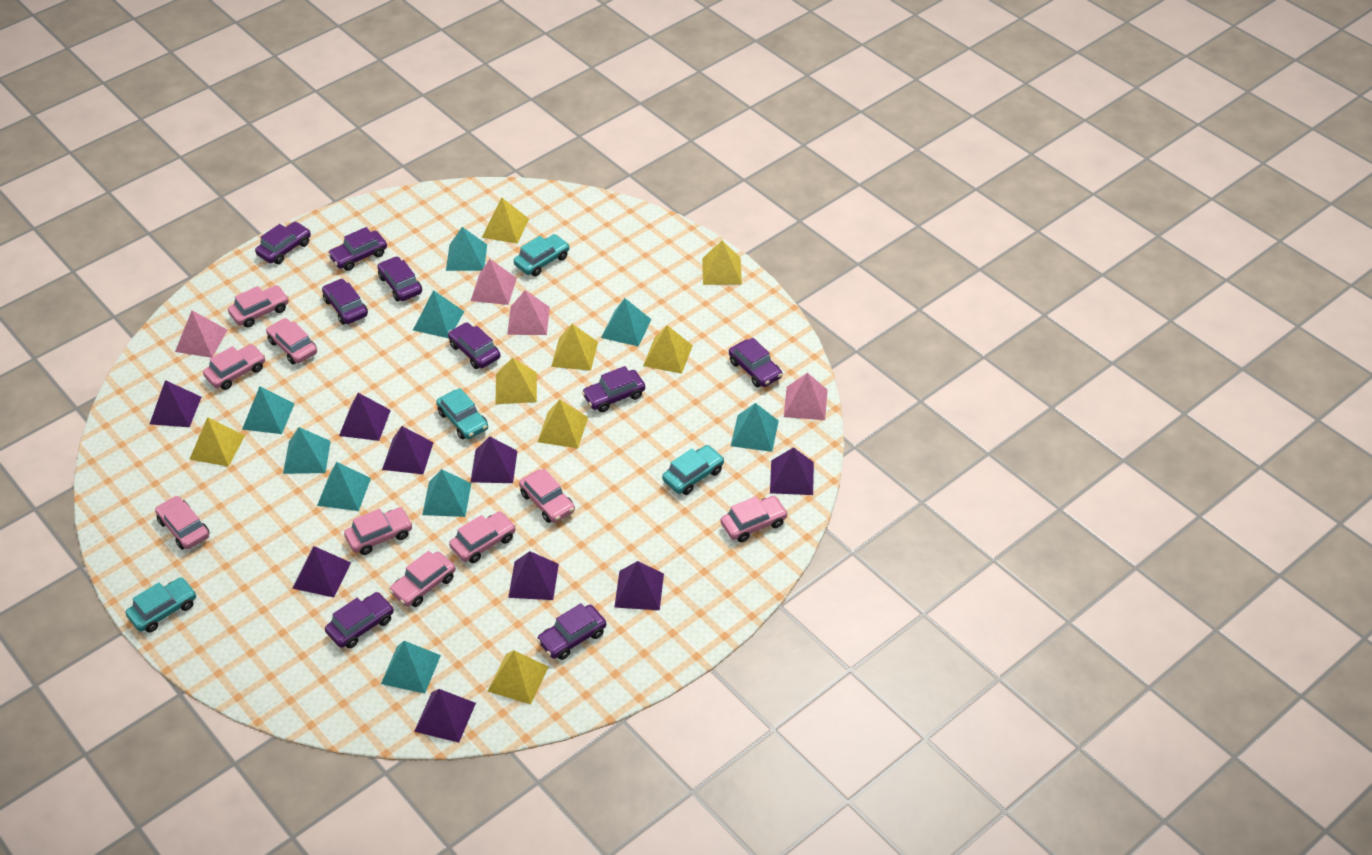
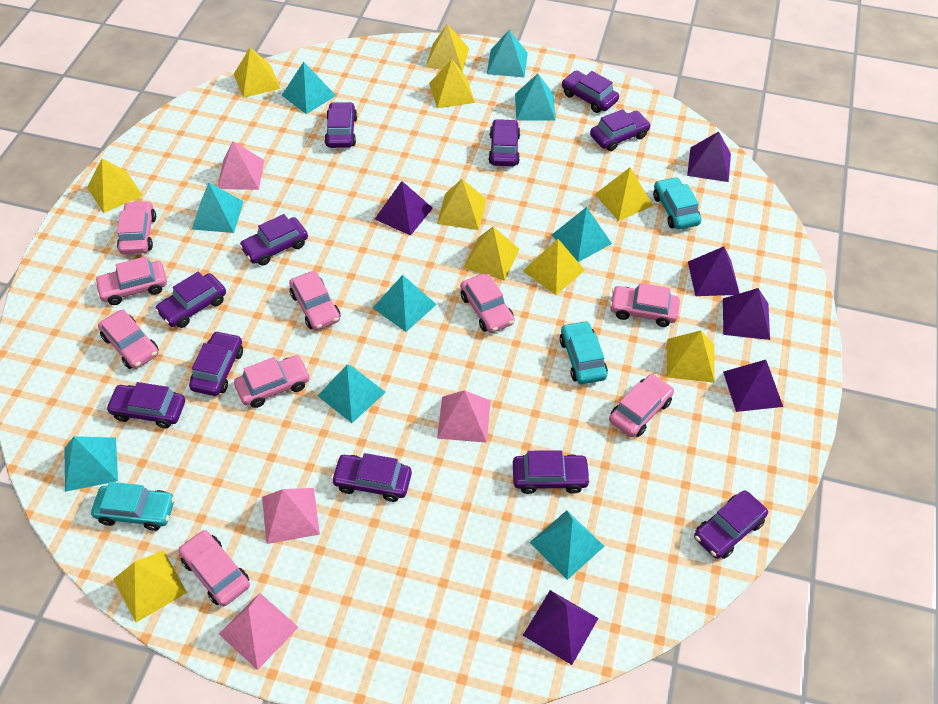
purple car: [255,222,311,264] [322,279,368,324] [325,592,394,648] [328,227,387,271] [377,256,422,301] [448,322,501,369] [537,603,606,660] [582,366,645,412] [729,338,782,387] = 9 -> [106,382,185,428] [155,271,226,328] [189,331,243,396] [239,214,308,266] [325,102,357,148] [331,453,412,502] [488,119,520,166] [513,450,591,494] [562,71,619,113] [590,109,651,151] [694,491,768,559] = 11
purple pyramid: [150,380,201,427] [292,546,351,597] [339,393,391,441] [382,426,434,474] [414,689,476,743] [471,436,517,483] [508,551,559,600] [614,561,664,610] [770,447,814,495] = 9 -> [375,181,433,236] [523,590,598,665] [687,131,731,182] [688,247,740,296] [723,288,770,340] [723,360,783,412] = 6
turquoise car: [126,577,196,633] [436,388,488,439] [514,234,570,276] [662,445,724,495] = 4 -> [91,482,175,531] [560,321,608,384] [653,177,701,230] = 3
yellow pyramid: [189,417,245,467] [482,198,529,244] [488,650,549,704] [495,358,537,404] [538,400,588,448] [551,324,598,371] [643,325,693,374] [702,241,742,285] = 8 -> [87,159,143,213] [114,550,187,622] [234,47,281,98] [425,24,469,72] [429,59,475,108] [437,179,486,230] [464,227,520,281] [523,239,585,295] [595,168,653,221] [667,330,715,383] = 10

